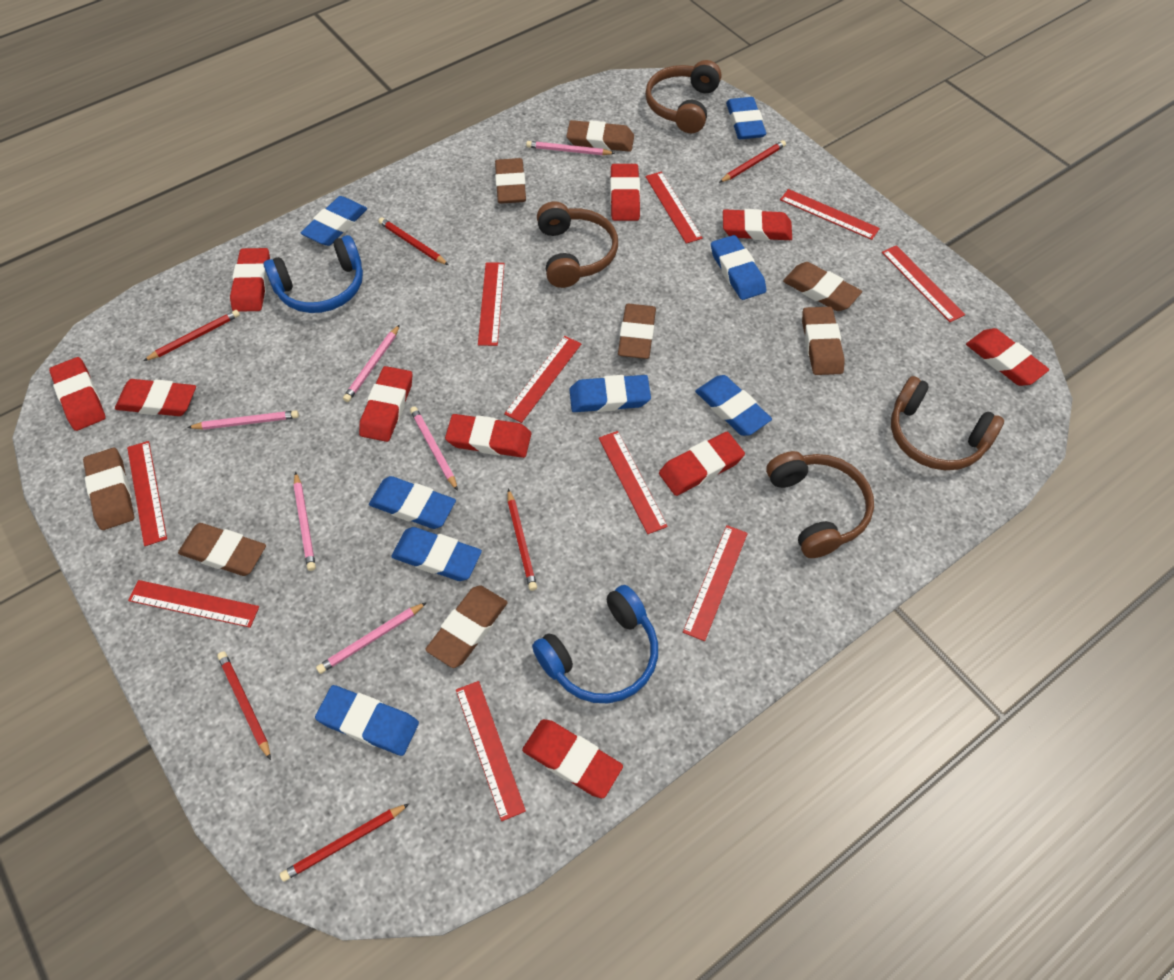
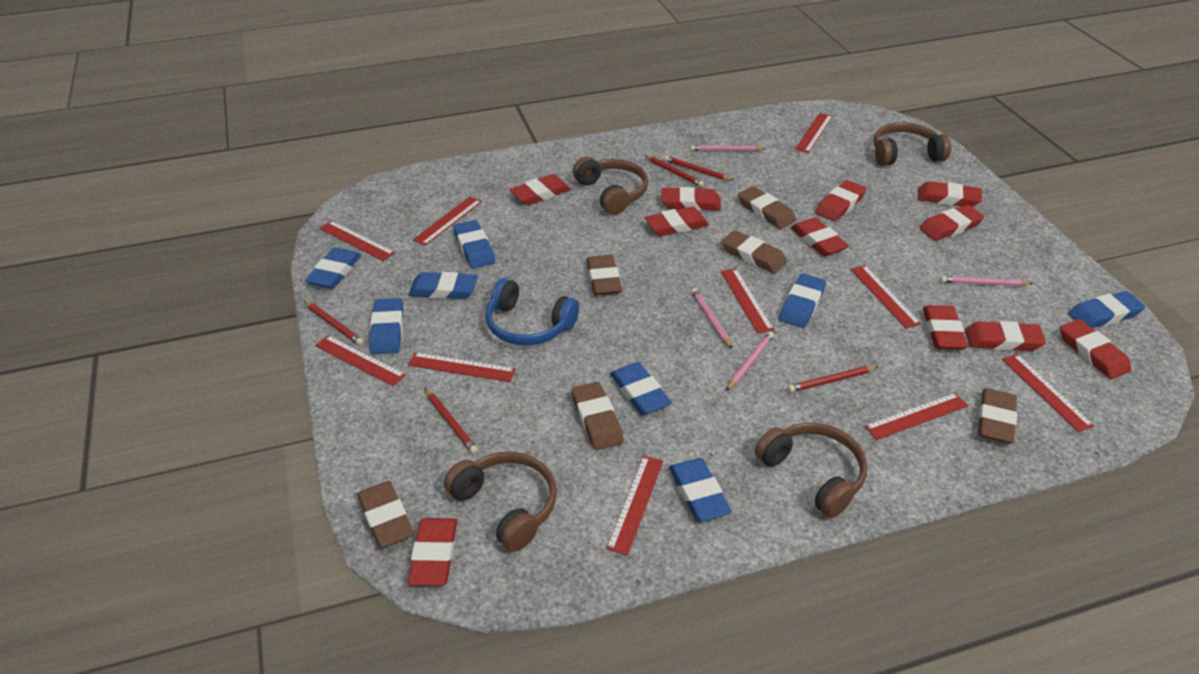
blue headphones: [264,235,363,313] [532,585,658,703] = 2 -> [485,278,579,345] = 1
brown eraser: [83,448,134,530] [178,523,266,576] [425,585,508,668] [495,158,526,204] [566,120,634,152] [618,304,656,359] [783,262,862,311] [802,307,845,375] = 8 -> [357,481,414,548] [572,382,624,450] [586,255,622,296] [721,230,787,273] [738,186,796,229] [978,388,1017,444] = 6
pink pencil: [187,410,299,430] [294,472,316,571] [316,602,427,674] [343,324,400,402] [410,407,458,491] [526,141,616,155] = 6 -> [690,145,766,151] [691,288,732,349] [726,332,774,391] [941,276,1033,286] = 4
red eraser: [49,357,106,431] [115,379,196,416] [230,248,270,312] [359,366,412,442] [445,414,531,458] [522,719,623,798] [610,164,640,221] [659,432,745,496] [723,209,792,241] [966,328,1049,386] = 10 -> [408,518,457,586] [510,174,571,205] [644,207,709,236] [661,187,721,211] [791,218,849,256] [815,180,867,222] [918,181,982,207] [920,205,984,241] [923,305,968,350] [965,321,1046,351] [1060,319,1131,379] = 11
red pencil: [143,310,240,361] [217,652,271,760] [280,804,409,882] [378,217,448,265] [507,489,537,591] [719,140,786,183] = 6 -> [304,301,364,345] [425,388,478,454] [644,155,704,187] [664,156,734,181] [788,366,879,392] = 5

